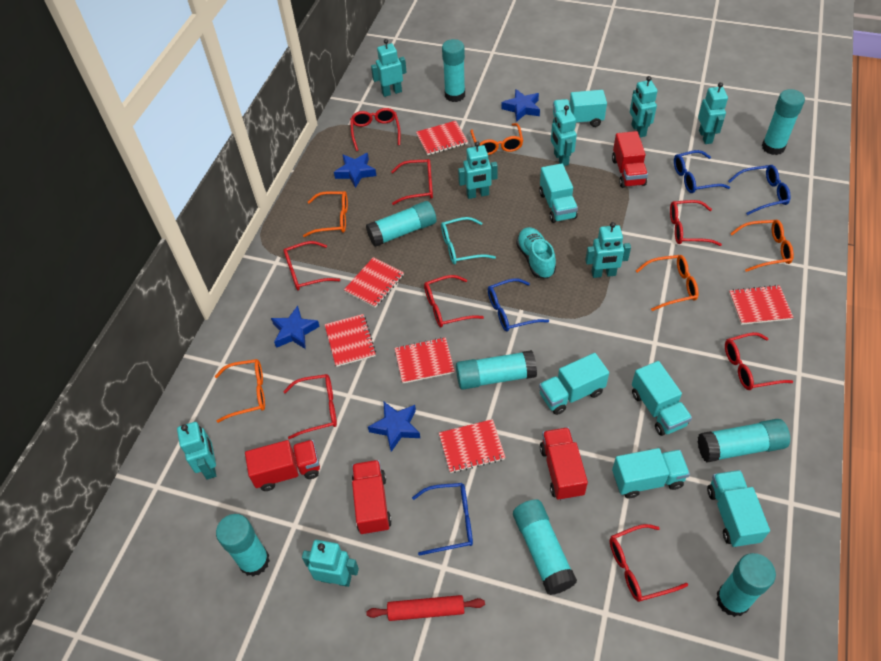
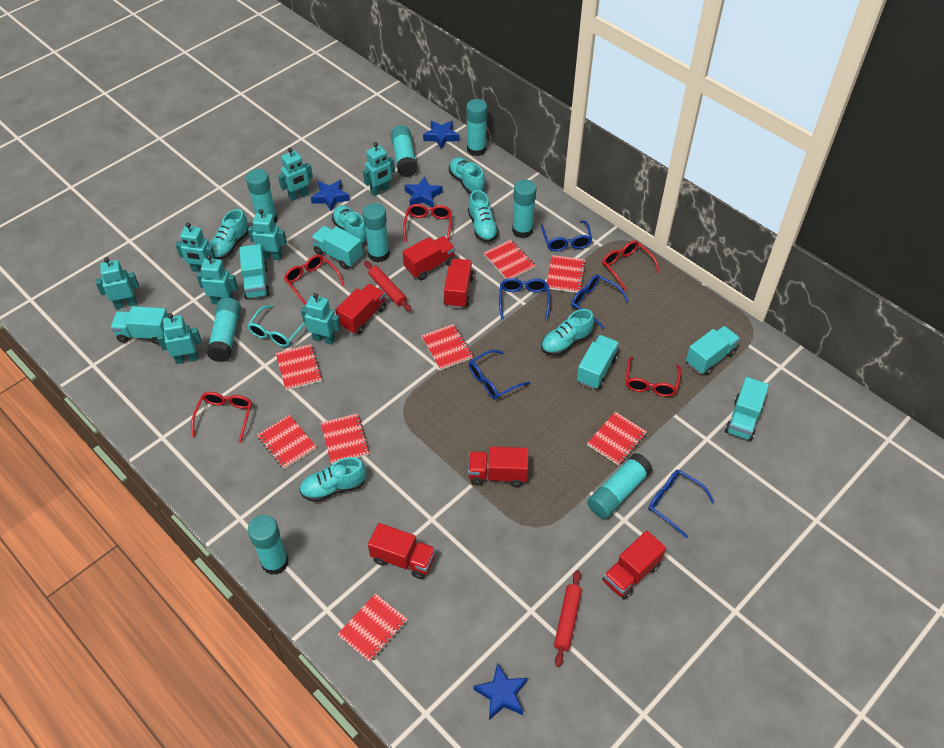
blue glasses: [412,483,473,556] [488,278,549,332] [674,150,730,193] [728,165,791,215] = 4 -> [469,350,530,400] [499,278,550,320] [541,221,592,251] [571,275,629,329] [648,470,714,538] = 5
orange glasses: [215,359,265,423] [303,191,348,237] [470,123,523,155] [636,255,699,311] [730,220,794,272] = 5 -> none = 0
red glasses: [283,241,340,291] [283,374,337,439] [350,108,401,151] [391,159,433,205] [424,275,484,328] [610,524,688,602] [670,200,722,246] [725,332,793,390] = 8 -> [191,392,252,443] [284,255,345,305] [403,204,452,242] [602,240,660,291] [626,356,681,397] = 5
red notebook: [325,314,376,367] [344,257,404,308] [395,337,455,383] [416,121,468,155] [439,419,506,473] [729,285,793,325] = 6 -> [257,415,316,469] [276,344,322,390] [321,414,370,464] [337,593,408,662] [422,324,473,370] [484,240,536,279] [547,255,586,293] [587,412,647,466] = 8
red rolling pin: [366,595,485,621] = 1 -> [364,261,412,312] [554,570,582,667] = 2
red truck: [245,440,320,491] [352,460,392,535] [540,427,588,500] [612,131,648,188] = 4 -> [335,284,386,334] [368,523,436,579] [403,236,455,280] [443,259,474,308] [468,447,528,487] [603,531,666,600] = 6
turquoise shoe: [516,227,556,279] = 1 -> [209,209,249,259] [299,457,366,502] [332,205,367,244] [449,157,485,194] [468,190,499,242] [541,309,594,356] = 6

